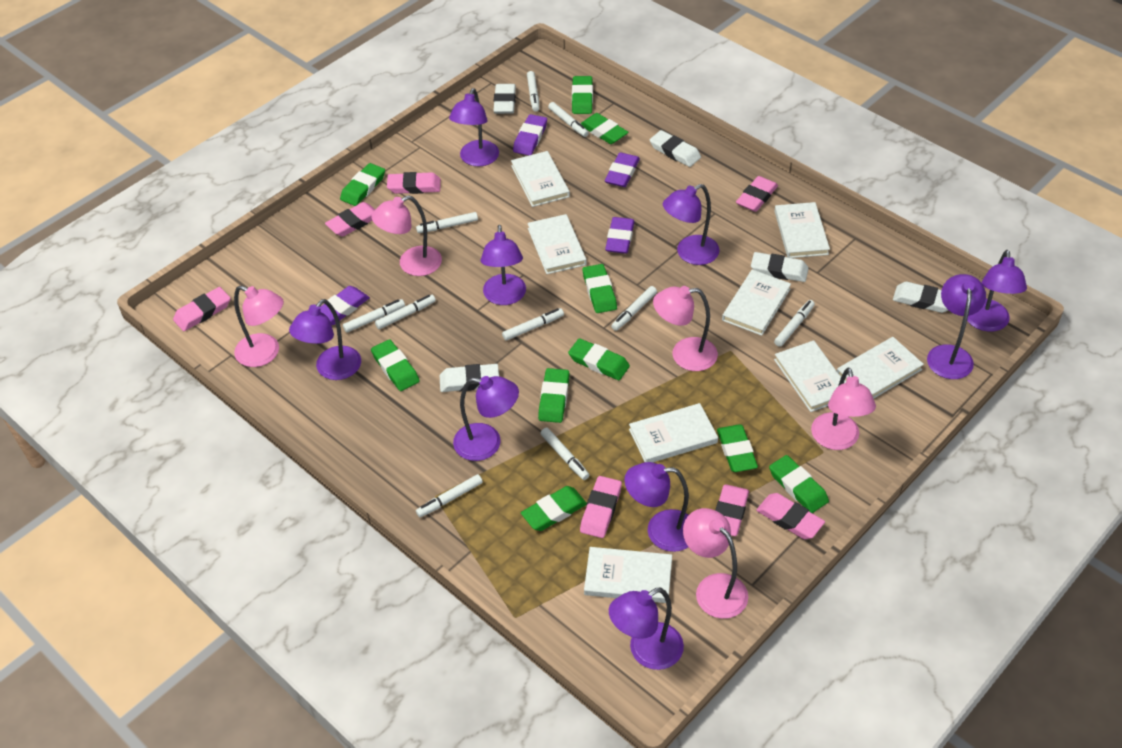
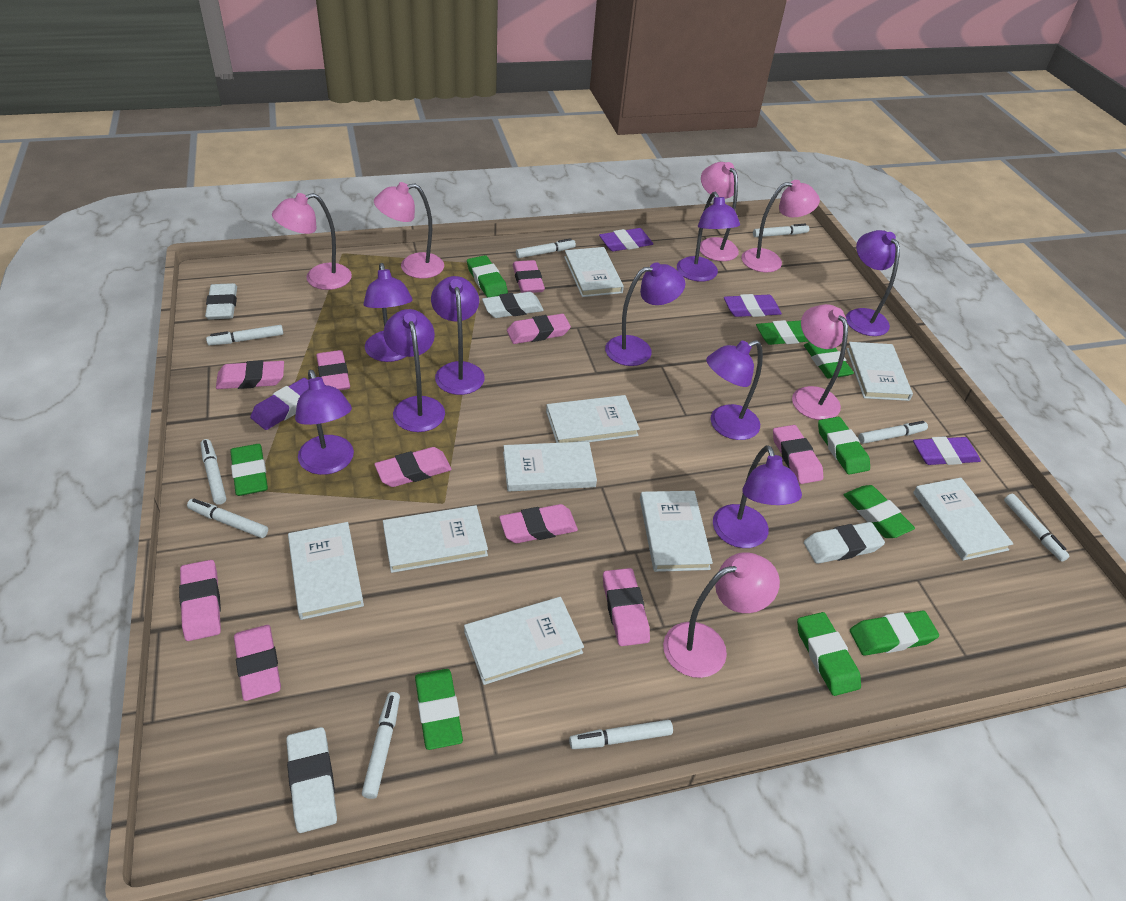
green eraser: [340,163,385,206] [371,339,420,391] [521,486,587,531] [538,368,569,423] [568,338,630,380] [572,76,593,114] [580,113,628,144] [583,264,617,313] [717,425,758,472] [769,455,829,513] = 10 -> [230,444,268,496] [415,669,463,750] [467,255,508,298] [756,320,809,345] [797,612,861,696] [804,342,854,378] [818,417,870,475] [844,485,915,538] [850,611,939,656] = 9
pink eraser: [173,287,231,331] [325,202,375,237] [387,172,441,194] [580,476,622,538] [715,484,749,536] [736,176,778,212] [756,493,825,539] = 7 -> [179,560,221,641] [216,360,284,389] [234,625,281,701] [316,350,350,390] [374,447,452,487] [499,504,578,543] [507,314,571,344] [513,260,545,293] [603,568,650,646] [773,425,823,484] = 10
pink lamp: [234,286,284,367] [371,195,442,276] [653,286,718,371] [683,508,748,619] [811,368,876,450] = 5 -> [272,193,352,290] [374,182,444,278] [663,552,780,678] [700,162,739,261] [741,180,820,272] [792,304,848,420] = 6
white book: [511,151,570,207] [527,214,587,274] [584,547,672,603] [629,403,718,462] [722,269,791,336] [774,340,845,412] [775,202,830,258] [837,337,924,399] = 8 -> [288,522,364,620] [383,505,488,573] [464,597,584,685] [503,442,597,491] [546,395,640,443] [564,247,624,297] [640,491,713,572] [847,342,913,401] [913,478,1014,561] = 9
white eraser: [440,364,499,392] [493,84,516,114] [650,130,701,167] [751,252,809,282] [893,282,948,313] = 5 -> [205,283,237,320] [286,727,337,833] [482,292,544,318] [804,522,885,564] = 4
white marker: [343,299,405,333] [375,295,436,329] [416,212,478,233] [416,474,483,517] [502,308,564,341] [527,71,539,112] [540,428,589,480] [548,102,589,137] [611,286,657,331] [774,300,815,347] = 10 -> [187,499,268,538] [201,439,226,505] [206,325,283,345] [362,692,400,799] [516,238,576,258] [569,720,673,749] [753,224,809,237] [858,421,928,444] [1004,494,1069,561] = 9

